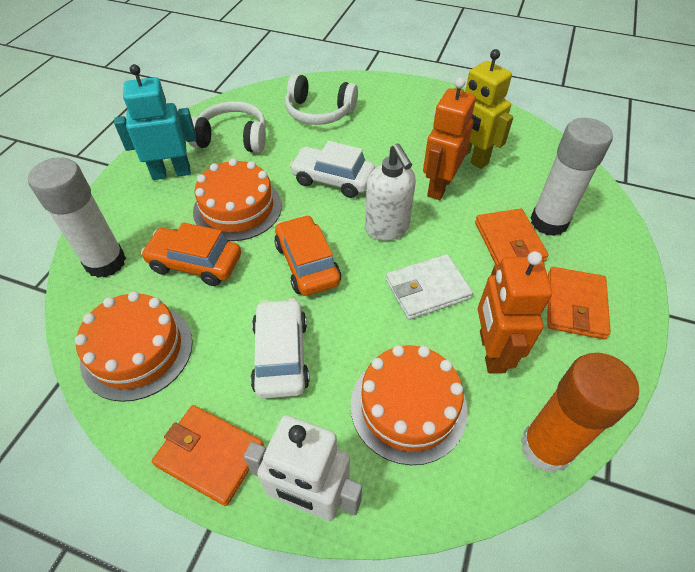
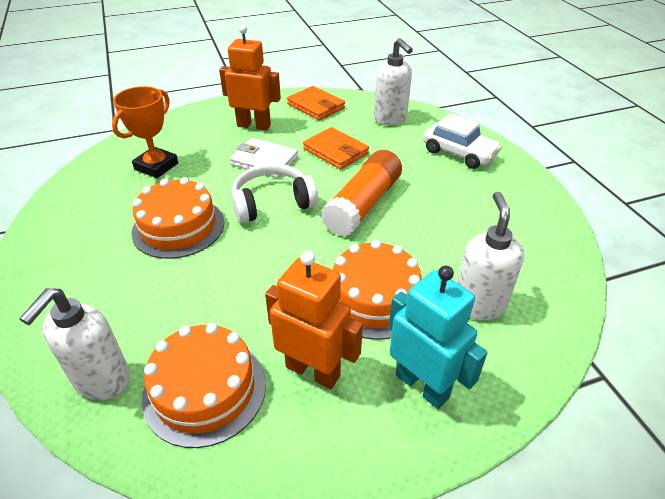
orange car: [141,222,241,286] [274,215,341,296] = 2 -> none = 0
orange trophy: none = 0 -> [112,86,178,178] = 1
orange wallet: [152,405,264,506] [475,208,549,265] [548,267,611,339] = 3 -> [287,86,345,120] [303,127,369,170] = 2
white car: [251,298,310,399] [290,141,375,198] = 2 -> [423,113,502,169] = 1
white glue stick: [28,157,126,278] [531,118,613,236] = 2 -> none = 0
white headphones: [189,101,266,153] [285,74,358,125] = 2 -> [232,164,318,223] = 1
white robot: [244,415,362,521] = 1 -> none = 0
white soap dispenser: [365,144,416,241] = 1 -> [19,288,130,400] [374,38,413,125] [457,192,524,320] = 3
yellow robot: [454,49,514,169] = 1 -> none = 0

